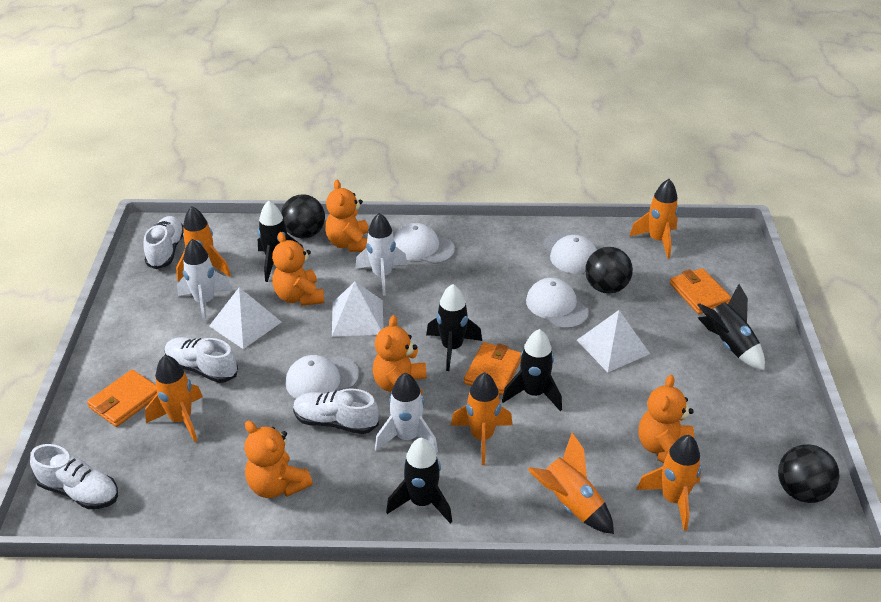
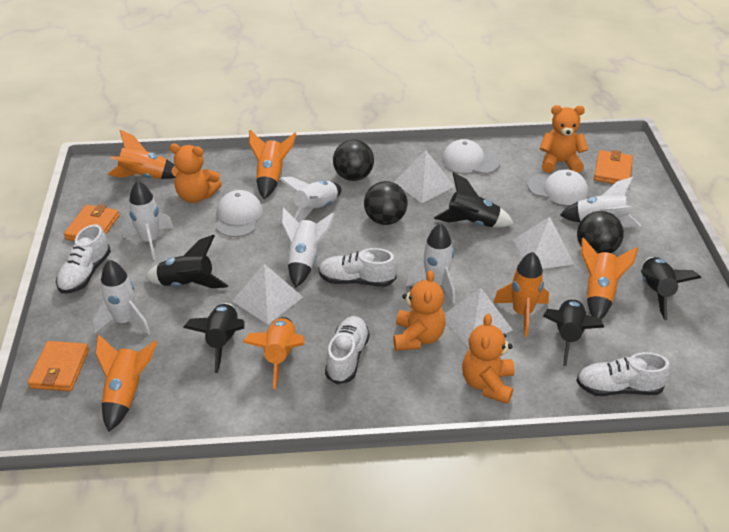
orange teddy bear: [244,421,313,498] [272,232,324,306] [325,180,369,252] [373,315,427,394] [639,375,694,463] = 5 -> [169,144,222,203] [393,270,446,351] [462,314,515,404] [540,105,588,173] = 4
white cap: [286,355,359,399] [394,223,455,264] [526,278,589,329] [543,232,597,273] = 4 -> [216,190,263,237] [442,139,500,174] [527,170,588,205] = 3
white pyramid: [209,287,281,349] [332,282,383,337] [577,310,650,372] = 3 -> [232,264,303,325] [393,150,455,203] [445,288,513,348] [513,217,575,269] = 4
white rocket: [177,239,233,323] [355,213,407,296] [375,373,438,453] = 3 -> [92,260,150,335] [122,180,174,260] [279,177,341,222] [281,208,334,288] [406,223,455,303] [560,177,641,227] = 6

